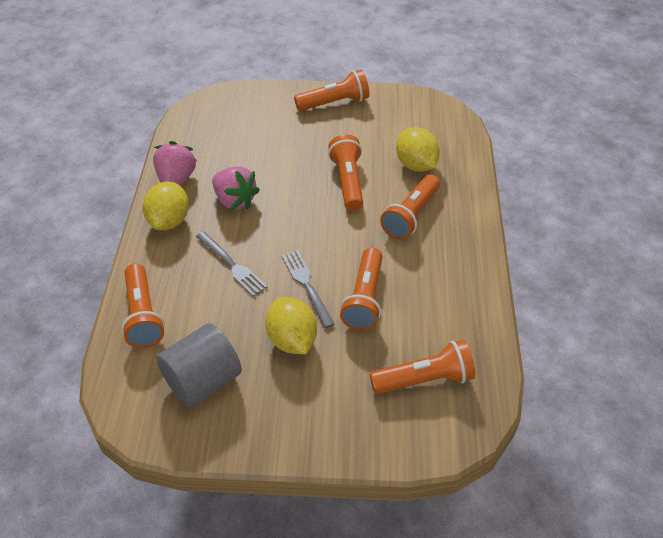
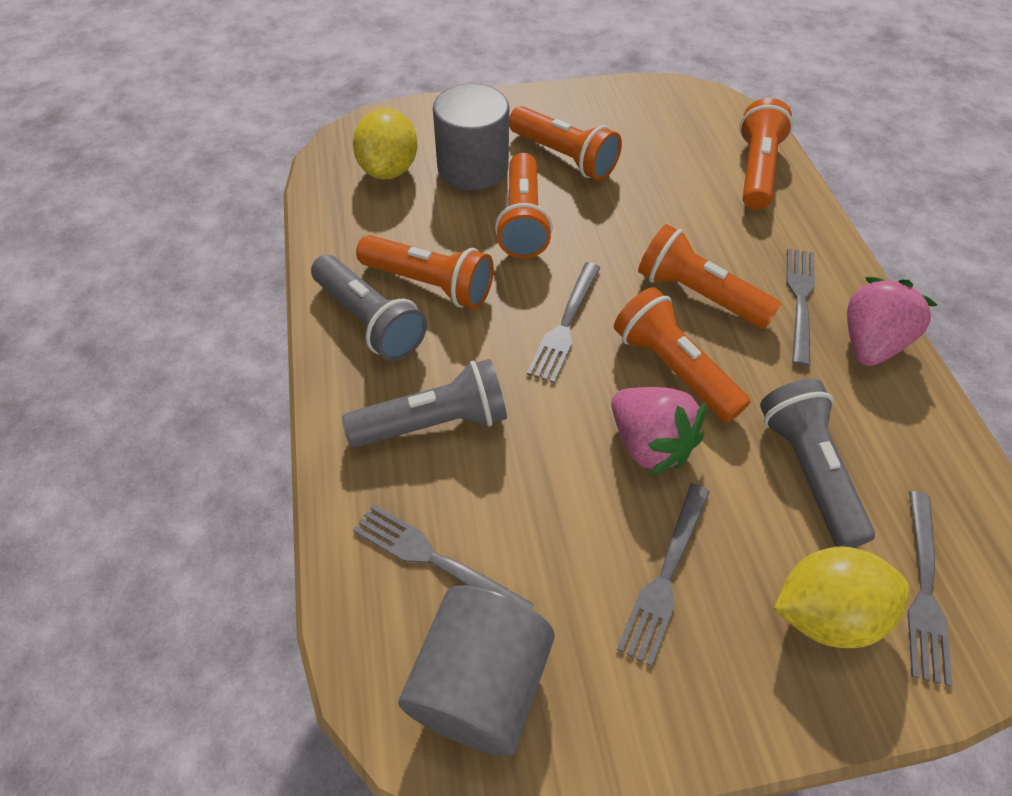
grey cylinder: [156,323,242,407] = 1 -> [398,585,555,756] [433,84,509,190] = 2
grey flashlight: none = 0 -> [311,255,427,361] [342,359,507,447] [760,379,875,548] = 3
grey fork: [196,231,267,297] [282,250,334,328] = 2 -> [353,504,534,609] [527,262,601,383] [617,483,710,666] [786,248,815,366] [908,491,953,687] = 5
yellow lemon: [143,182,189,230] [265,297,317,354] [396,127,440,172] = 3 -> [353,108,417,179] [774,546,910,648] = 2

